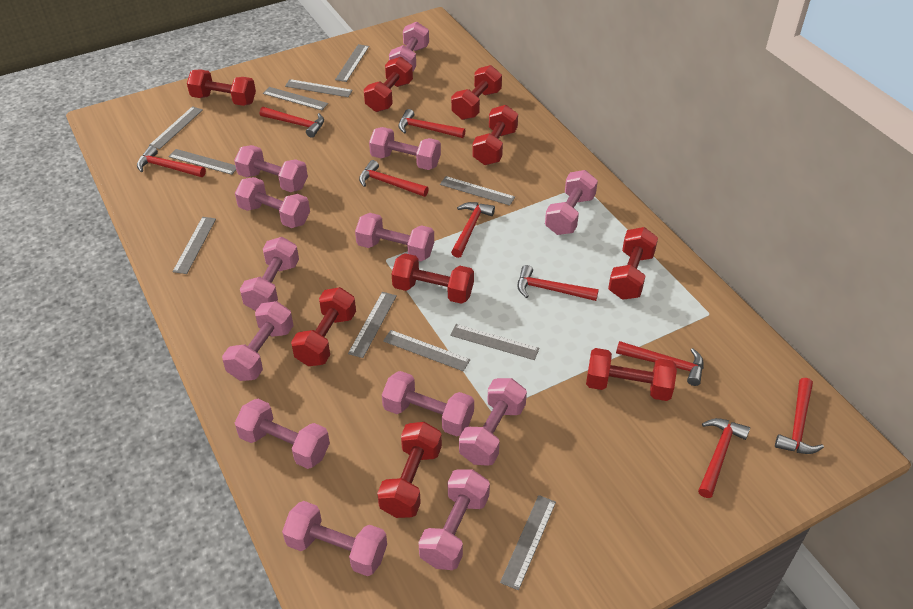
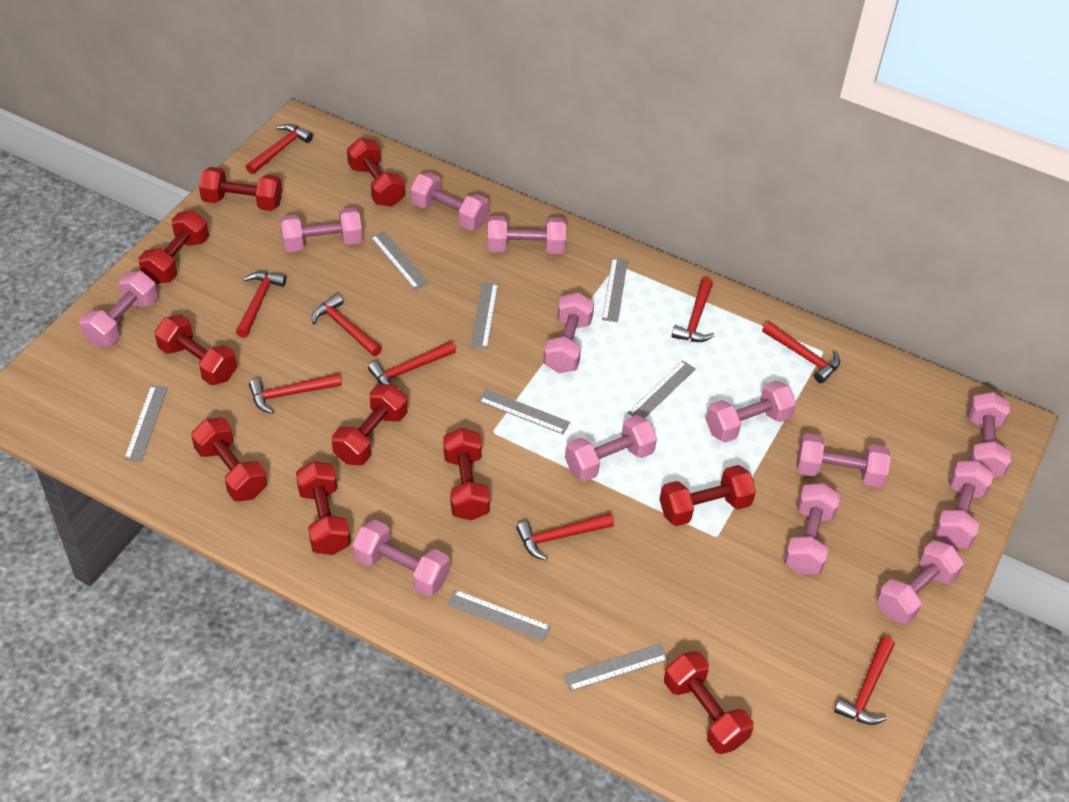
grey ruler: [149,106,203,149] [168,149,236,175] [172,217,216,274] [263,87,328,110] [285,79,353,97] [335,44,369,82] [348,292,397,358] [383,330,471,371] [440,176,515,206] [450,324,540,360] [500,495,556,590] = 11 -> [124,385,168,462] [371,231,428,290] [447,590,551,642] [471,282,498,349] [478,389,570,434] [563,643,669,691] [602,258,628,322] [627,360,696,418] = 8
red dumbbell: [187,69,256,106] [291,287,356,366] [364,57,413,112] [377,422,442,518] [392,253,474,304] [451,65,502,120] [472,105,518,165] [586,348,677,401] [608,227,658,300] = 9 -> [139,210,209,284] [154,315,237,385] [191,418,267,502] [199,167,282,211] [296,461,351,555] [332,384,408,466] [347,138,405,207] [443,428,490,521] [660,465,756,526] [664,651,754,754] = 10

